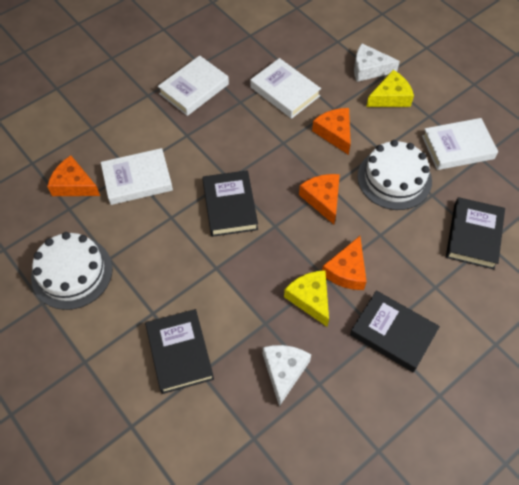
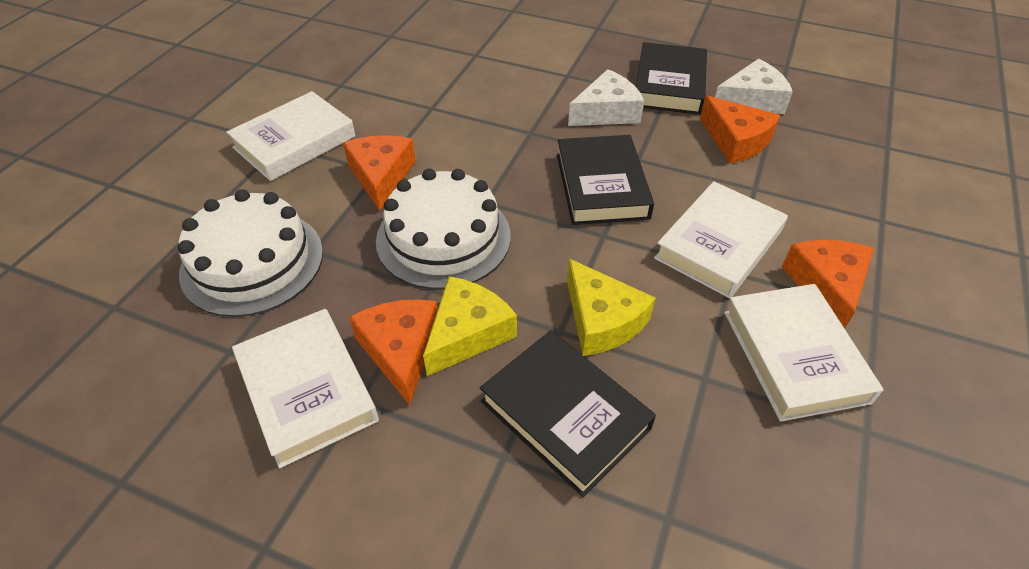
black book: [145,309,214,394] [202,170,258,237] [350,290,440,372] [446,197,505,269] = 4 -> [480,330,656,497] [557,135,654,225] [636,42,707,115] = 3

